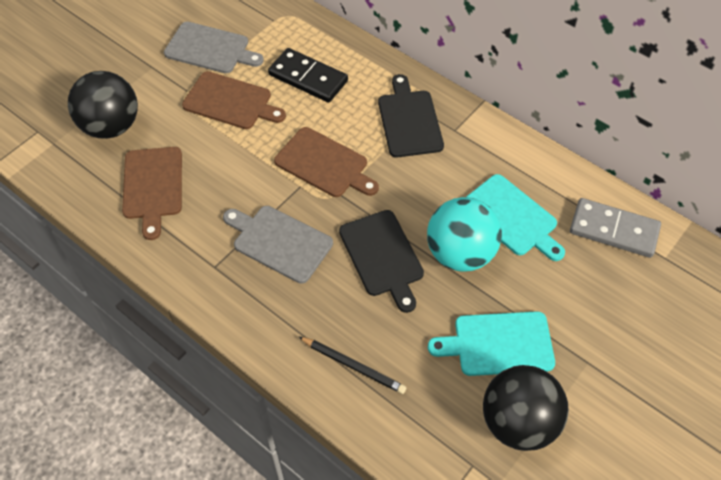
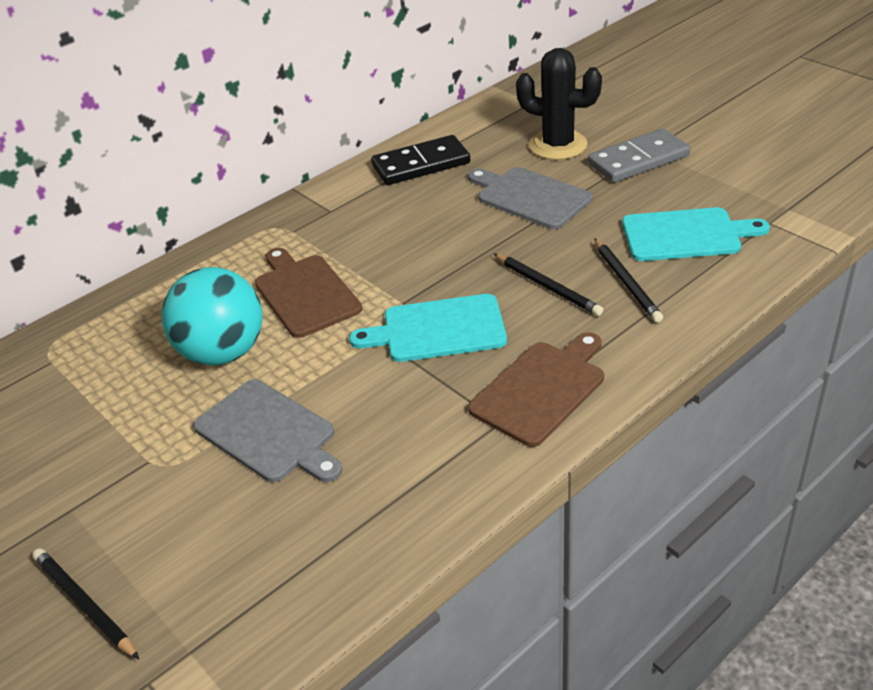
black ball: [68,71,138,139] [483,365,569,451] = 2 -> none = 0
black cactus: none = 0 -> [516,48,602,160] = 1
black cutting board: [339,210,424,313] [378,74,444,157] = 2 -> none = 0
black pencil: [298,336,406,394] = 1 -> [32,548,139,659] [494,254,604,316] [594,238,663,323] = 3
brown cutting board: [122,147,182,240] [182,71,286,129] [274,127,379,197] = 3 -> [255,248,362,338] [468,332,604,447] = 2

